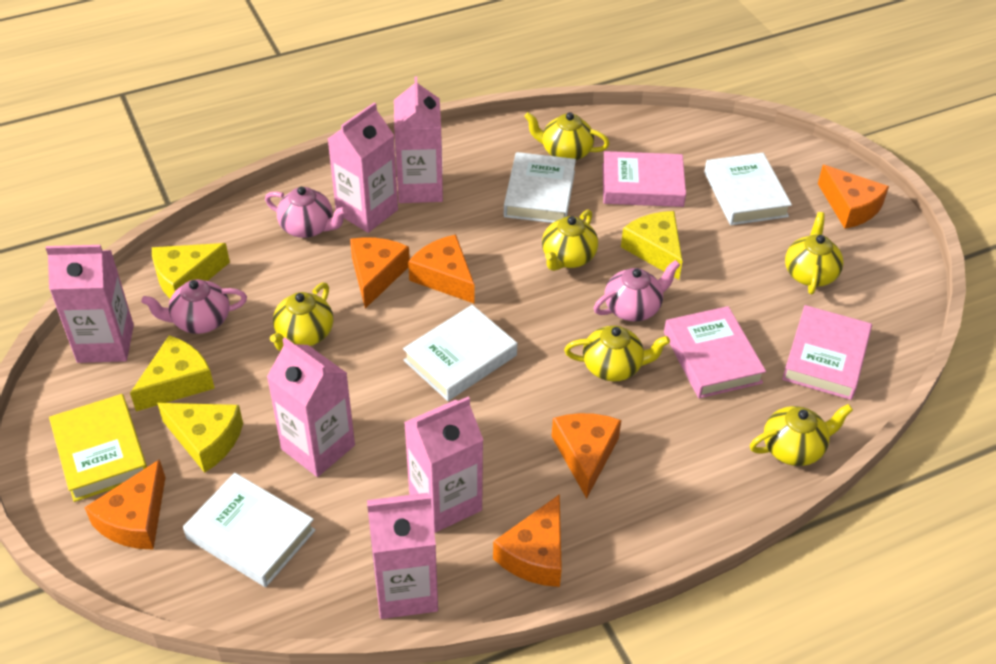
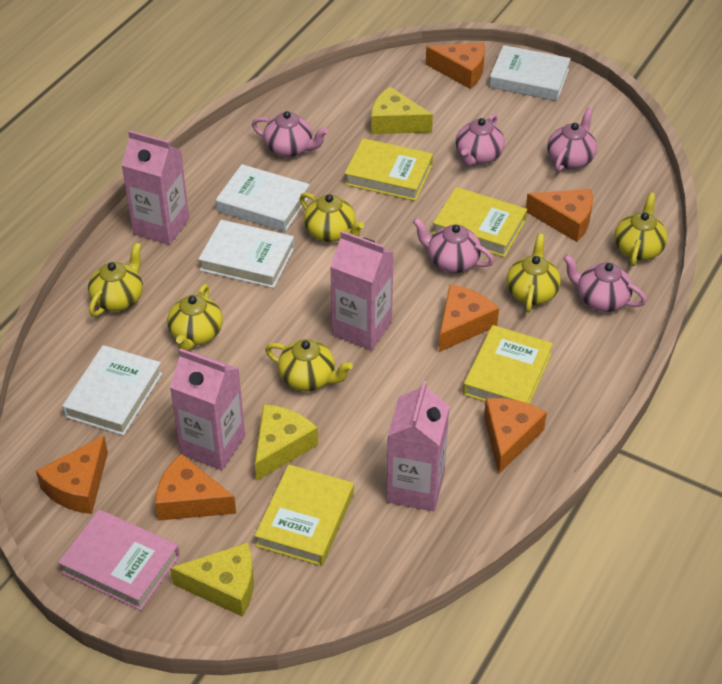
pink book: [602,151,686,207] [664,306,766,399] [782,305,872,400] = 3 -> [58,509,180,611] = 1
pink carton: [46,245,134,363] [267,338,355,477] [328,102,398,233] [367,493,438,619] [394,76,443,203] [404,397,483,533] = 6 -> [122,130,189,245] [170,348,245,470] [330,231,394,350] [386,381,449,511] = 4
pink teapot: [141,279,247,334] [265,187,347,238] [594,260,680,322] = 3 -> [252,111,328,157] [413,218,494,273] [455,114,505,166] [547,107,597,172] [563,254,647,312] = 5
yellow book: [49,394,147,502] = 1 -> [255,465,354,566] [344,138,433,201] [433,187,527,258] [463,325,553,404] = 4
yellow cheese: [130,335,215,411] [152,243,230,298] [157,403,243,473] [621,211,682,280] = 4 -> [170,542,254,617] [255,404,318,481] [371,87,433,134] = 3

